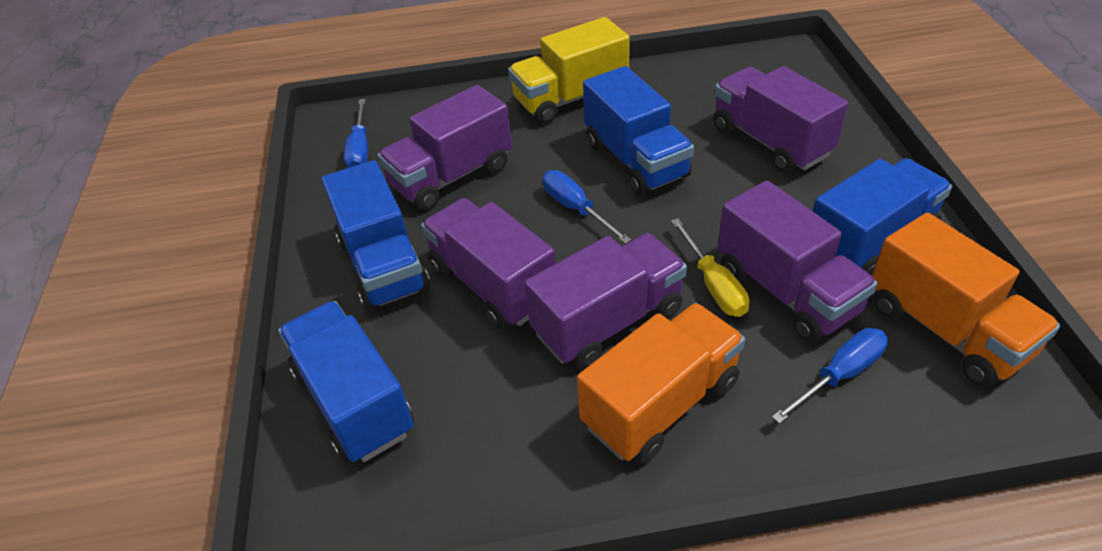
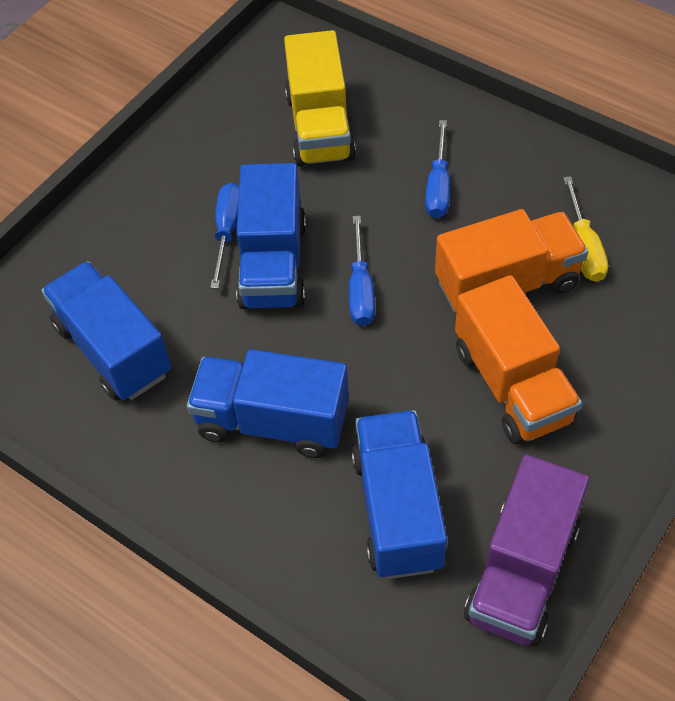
purple truck: [378,85,512,211] [421,198,556,329] [524,233,687,369] [713,66,848,173] [717,181,878,342] = 5 -> [464,455,589,647] = 1

